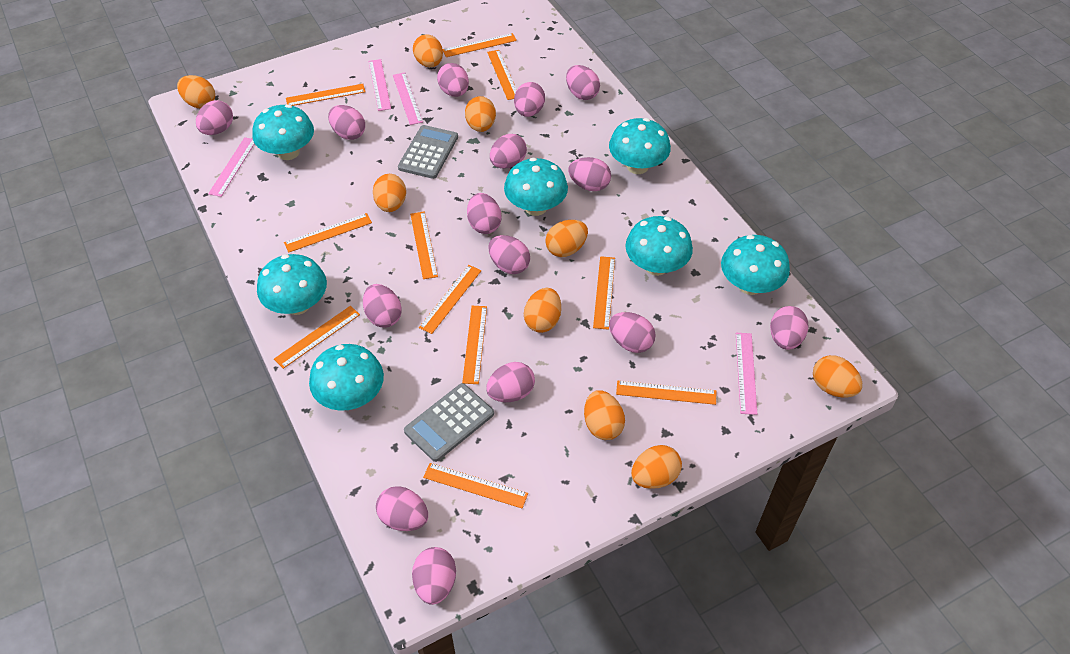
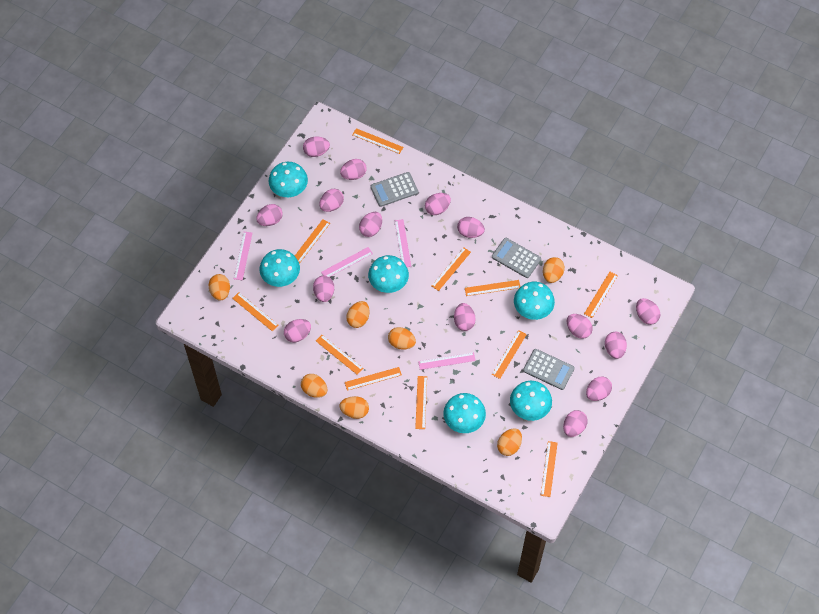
grey calculator: [398,125,458,179] [404,383,494,462] = 2 -> [370,172,418,207] [492,238,541,278] [523,349,575,390] = 3
orange egg: [177,75,215,108] [373,174,406,212] [413,34,443,67] [465,96,496,132] [524,288,561,333] [545,220,588,257] [584,390,625,440] [631,445,682,489] [813,355,862,398] = 9 -> [208,274,230,301] [301,374,327,398] [340,396,369,419] [346,301,370,328] [388,327,416,350] [497,428,522,456] [543,257,565,283] = 7
turquoise mushroom: [252,104,314,160] [257,254,327,315] [309,344,384,411] [504,158,568,216] [609,118,671,174] [625,216,693,276] [721,235,790,295] = 7 -> [260,249,300,287] [269,162,308,197] [368,255,409,293] [443,393,486,433] [510,381,552,421] [514,282,555,320] = 6

